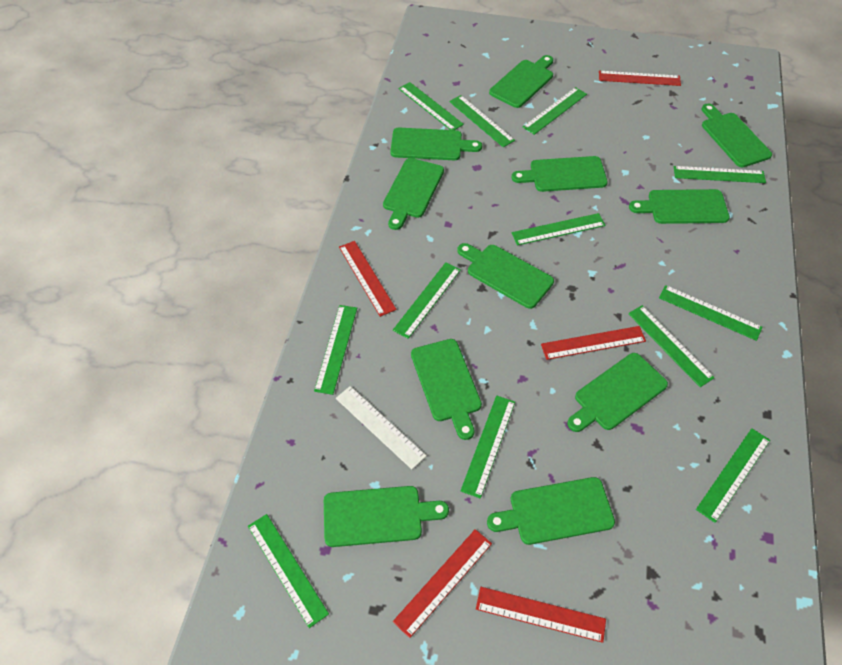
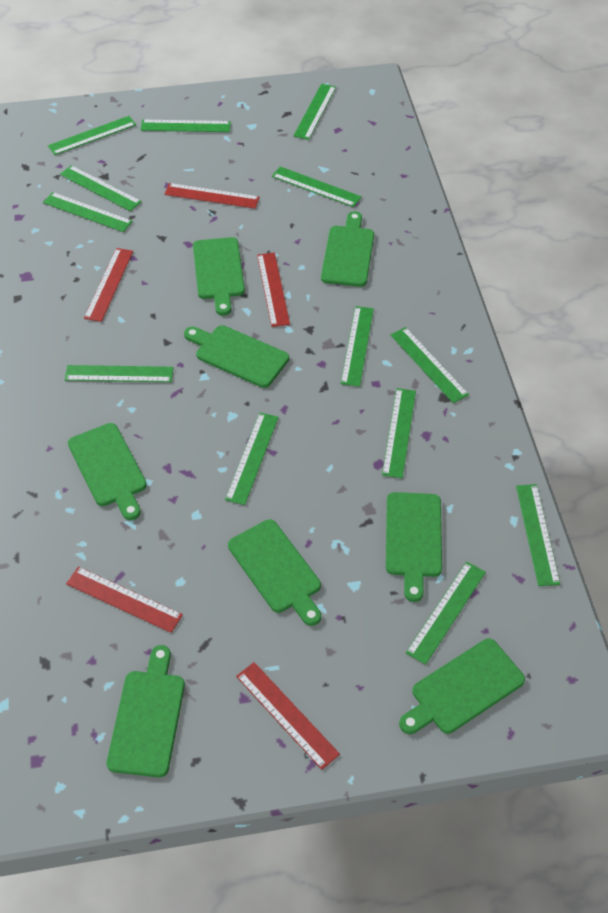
green cutting board: [324,486,449,547] [383,158,444,230] [390,128,482,160] [411,339,482,440] [457,243,554,309] [487,477,615,545] [489,55,553,108] [512,156,608,192] [567,353,668,432] [629,189,730,224] [702,104,772,167] = 11 -> [68,423,147,520] [107,645,185,777] [184,325,289,388] [193,237,245,316] [228,519,321,626] [321,211,374,287] [386,492,442,602] [399,639,525,734] = 8
green ruler: [248,514,329,628] [314,305,357,395] [393,262,461,339] [399,82,464,130] [449,95,515,147] [461,395,515,499] [512,213,605,245] [523,87,587,135] [628,305,714,387] [659,285,763,341] [674,166,766,183] [696,428,770,523] = 12 -> [43,192,133,232] [48,116,136,155] [60,165,142,211] [65,365,173,382] [140,120,231,132] [225,413,279,505] [272,167,362,207] [293,84,336,140] [340,306,374,387] [382,388,416,478] [391,327,469,403] [406,562,486,665] [516,484,560,586] = 13
white ruler: [336,386,427,469] = 1 -> none = 0

